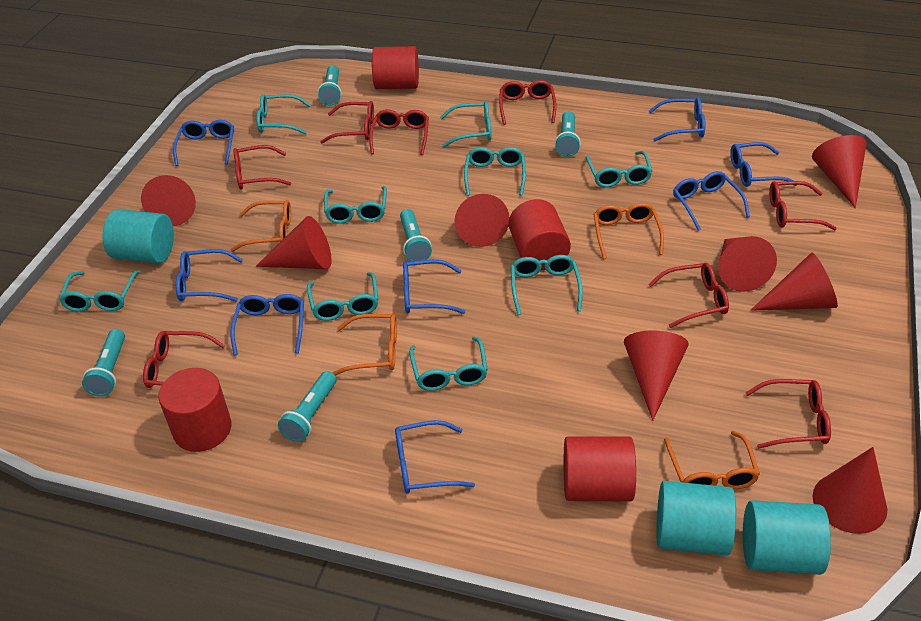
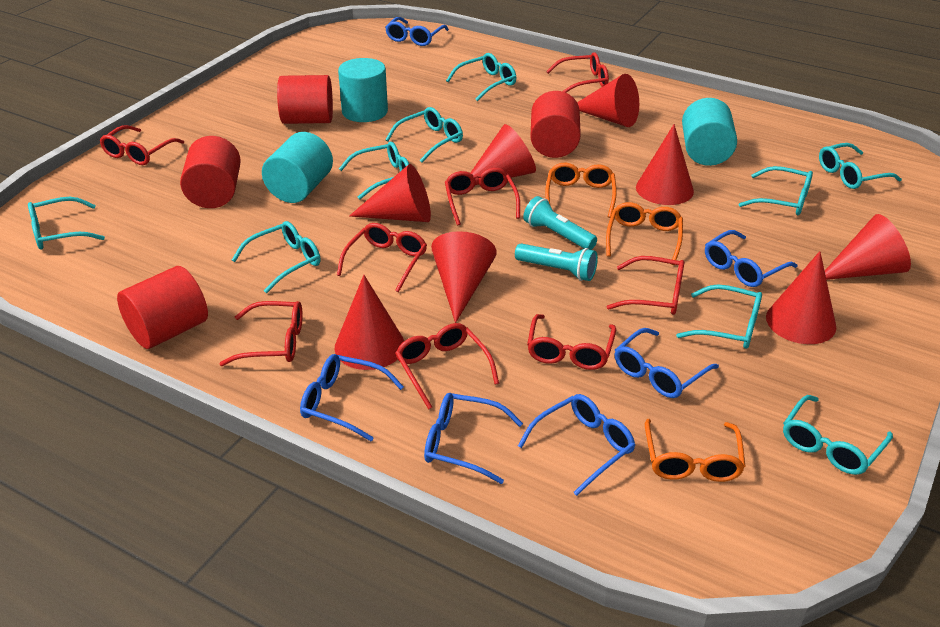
blue glasses: [173,120,234,166] [176,249,243,302] [231,294,304,355] [395,420,475,494] [403,260,465,314] [649,98,705,141] [673,171,750,231] [730,142,797,187] = 8 -> [300,354,404,442] [385,17,449,46] [424,393,523,484] [518,394,635,496] [615,328,719,398] [705,230,798,287] = 6
orange glasses: [231,200,291,252] [332,314,397,376] [594,203,664,259] [664,431,760,489] = 4 -> [545,163,617,218] [606,202,683,265] [645,419,745,482] = 3
turquoise flashlight: [82,329,125,396] [278,371,336,442] [318,65,342,106] [400,209,432,262] [555,111,581,157] = 5 -> [515,243,598,281] [523,196,597,250] = 2

